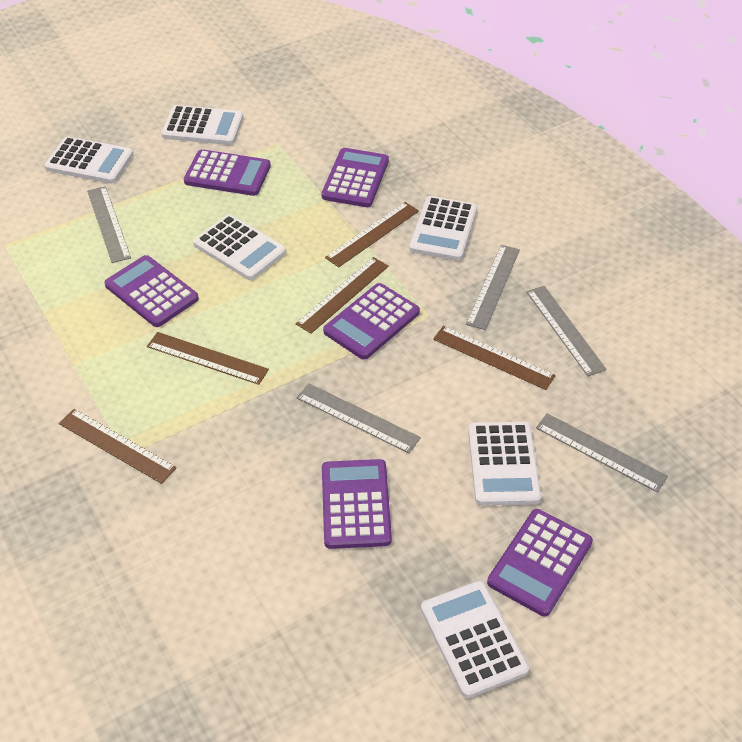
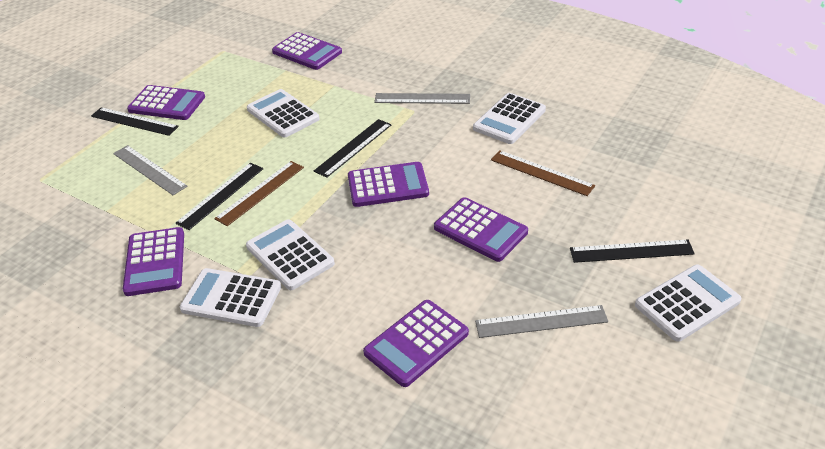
black ruler: none = 0 -> [91,107,179,136] [175,163,264,230] [314,119,391,178] [570,240,695,263] = 4
brown ruler: [59,409,177,484] [147,332,269,385] [295,257,389,334] [325,202,419,267] [433,326,556,390] = 5 -> [214,161,304,226] [491,150,595,196] = 2
grey ruler: [87,186,131,263] [297,383,421,453] [466,245,520,330] [527,286,606,376] [536,413,668,492] = 5 -> [113,145,188,195] [374,93,470,104] [475,305,608,338] = 3
white calculator: [45,136,134,183] [161,105,243,145] [193,214,286,280] [409,196,477,261] [421,581,529,698] [468,422,541,505] = 6 -> [180,268,281,327] [246,220,335,290] [247,89,320,138] [473,93,546,144] [635,265,741,342] = 5

